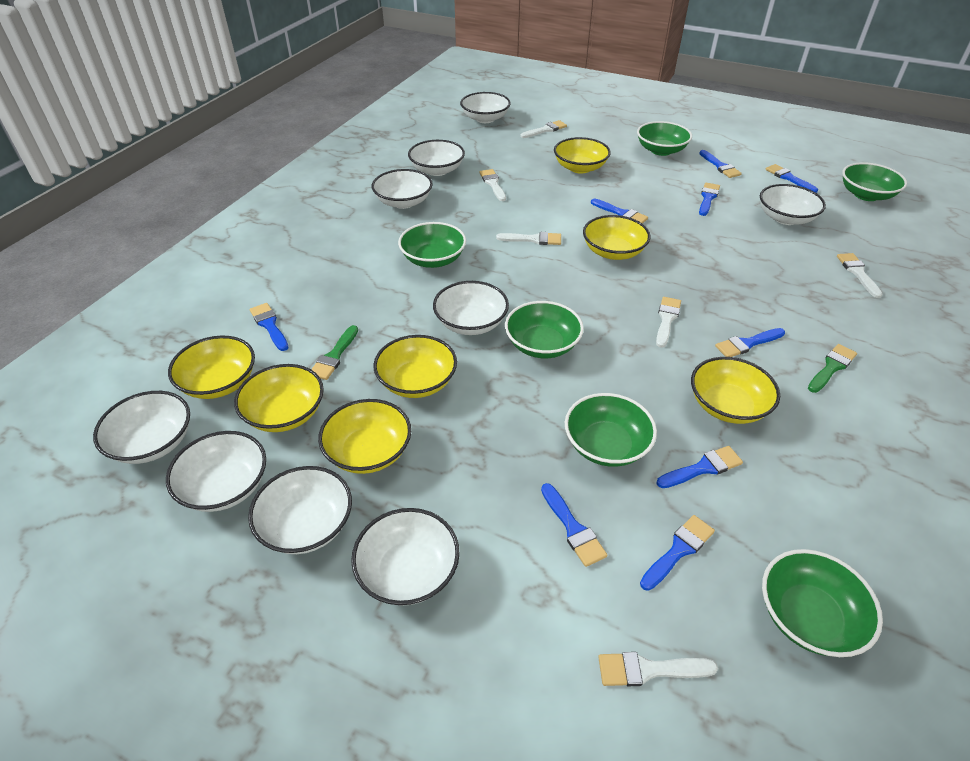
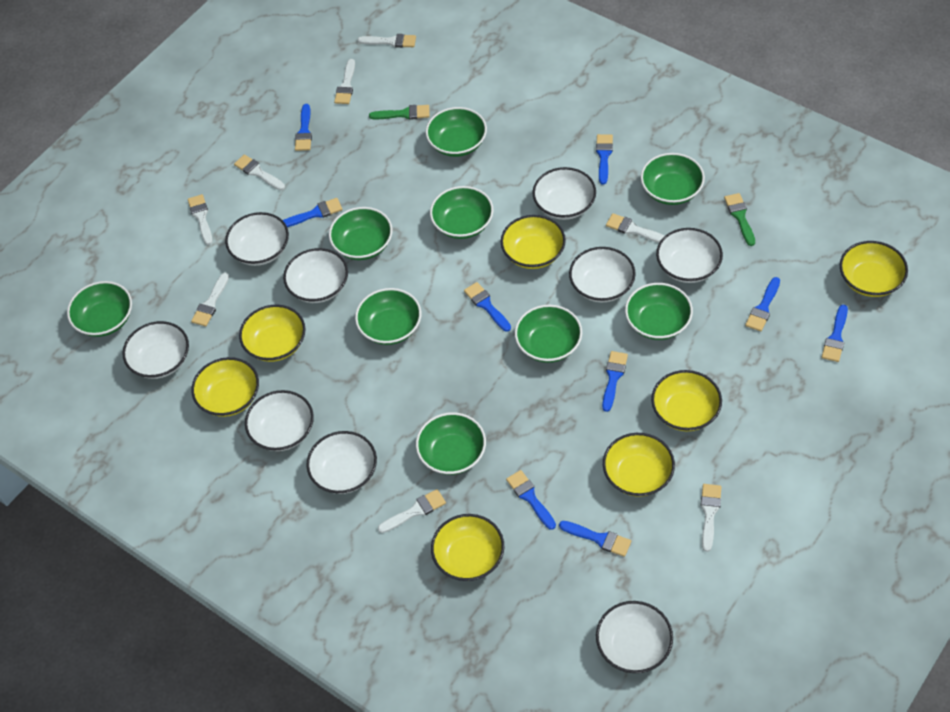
green bowl: [398,222,466,268] [505,301,584,358] [565,393,657,467] [637,121,692,156] [762,549,883,657] [842,162,907,201] = 6 -> [67,281,132,337] [329,207,393,260] [355,288,421,345] [416,412,486,475] [426,107,487,157] [430,186,494,239] [515,305,582,363] [625,283,693,340] [641,153,705,205] = 9
white brush: [479,169,506,201] [496,232,561,245] [520,120,567,138] [598,652,718,686] [656,297,681,348] [837,253,882,298] = 6 -> [188,194,213,245] [191,272,229,326] [234,154,285,190] [334,59,355,104] [358,34,416,48] [378,489,446,533] [606,213,665,243] [701,484,722,552] = 8

